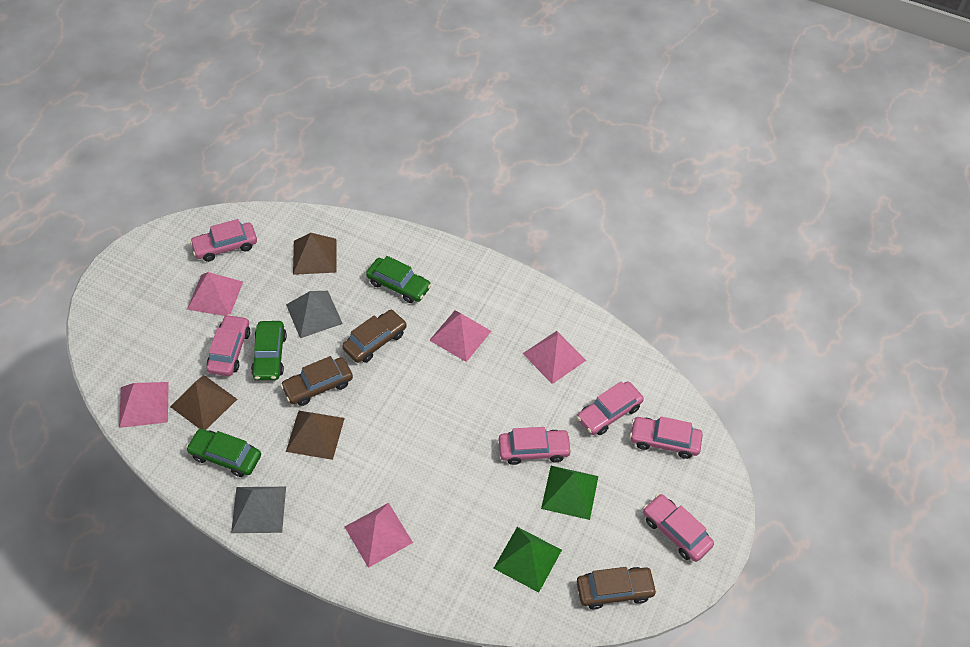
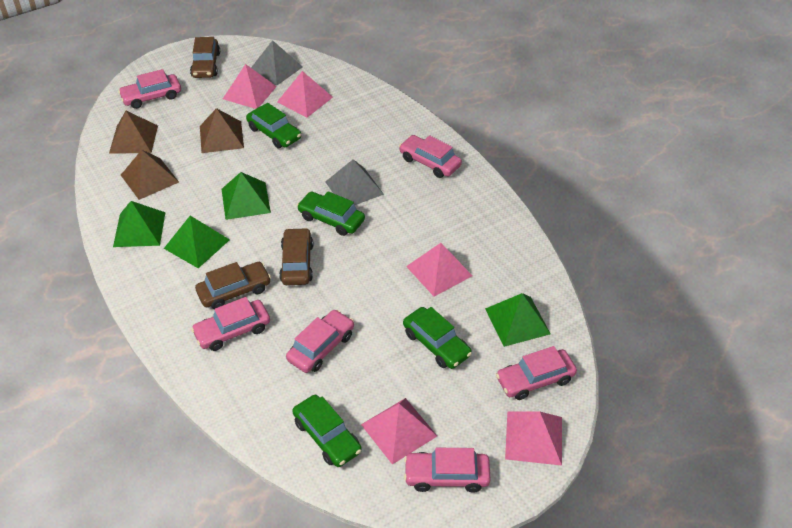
green car: [186,429,261,477] [251,321,287,380] [366,256,431,303] = 3 -> [246,103,301,148] [292,395,362,467] [297,191,365,236] [403,307,472,369] = 4
green pyramid: [493,527,562,593] [541,466,598,520] = 2 -> [113,201,166,247] [164,216,230,268] [222,172,271,220] [485,293,551,347] = 4

